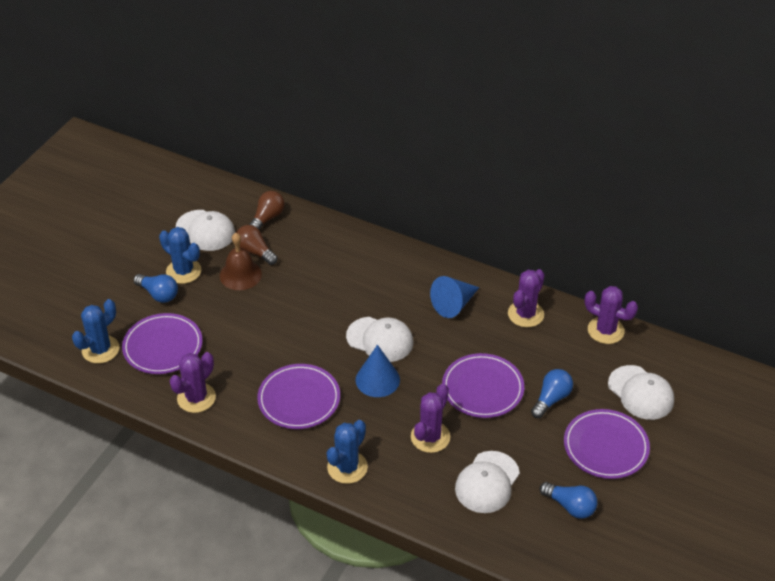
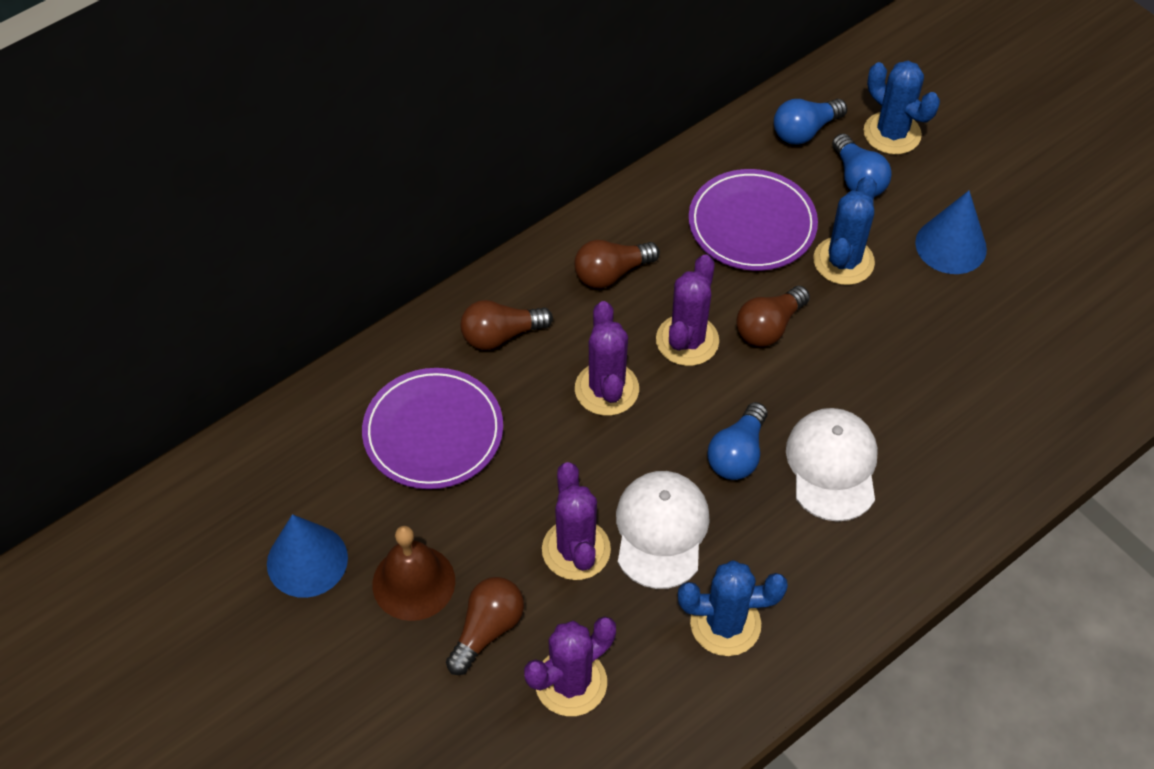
brown light bulb: [236,225,278,265] [250,191,285,230] = 2 -> [446,577,524,675] [460,300,553,350] [574,240,660,288] [736,286,810,347] = 4
purple plate: [122,313,203,374] [257,364,340,429] [442,353,524,418] [564,409,650,479] = 4 -> [362,368,503,489] [689,169,818,271] = 2
white cap: [176,210,235,251] [346,317,413,362] [455,451,520,513] [608,365,674,420] = 4 -> [616,471,710,589] [786,408,878,522] = 2

